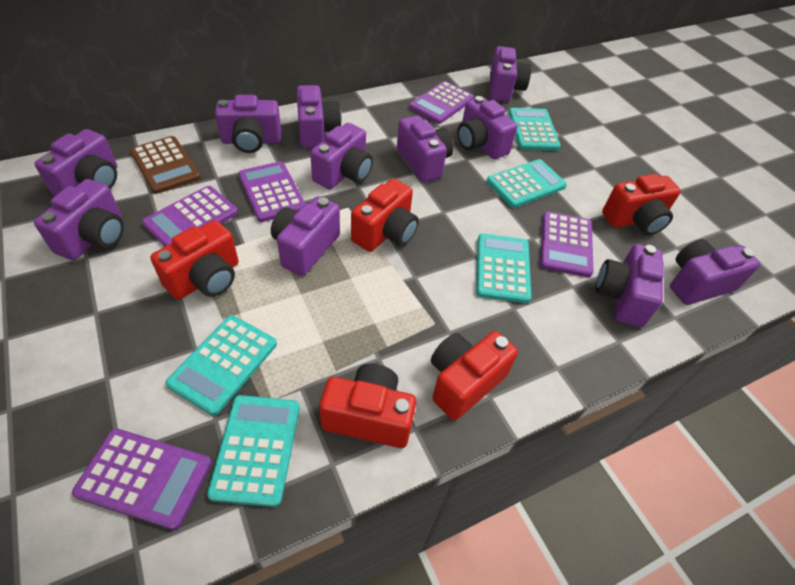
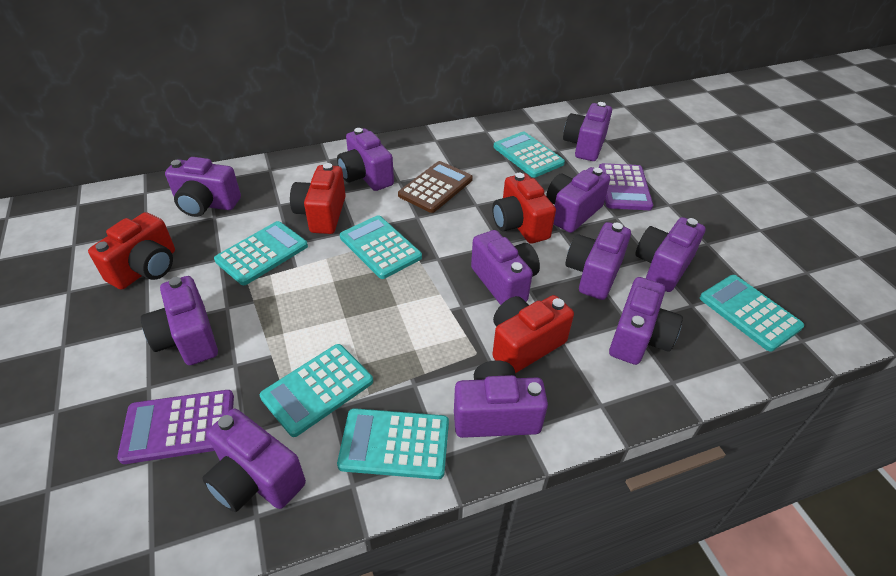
purple calculator: [72,429,212,530] [142,186,238,247] [238,161,305,222] [409,81,474,124] [540,211,593,277] = 5 -> [117,390,234,464] [599,163,653,210] = 2
red camera: [150,220,239,300] [319,364,416,448] [351,178,419,252] [431,331,518,420] [602,174,681,235] = 5 -> [88,212,175,290] [290,163,346,234] [492,173,556,244] [492,295,574,373] = 4
turquoise calculator: [165,315,277,416] [207,395,300,507] [476,233,531,303] [486,159,567,208] [508,108,561,151] = 5 -> [214,221,308,285] [260,344,373,437] [337,408,449,479] [340,215,422,279] [493,132,565,178] [700,275,804,352] = 6

